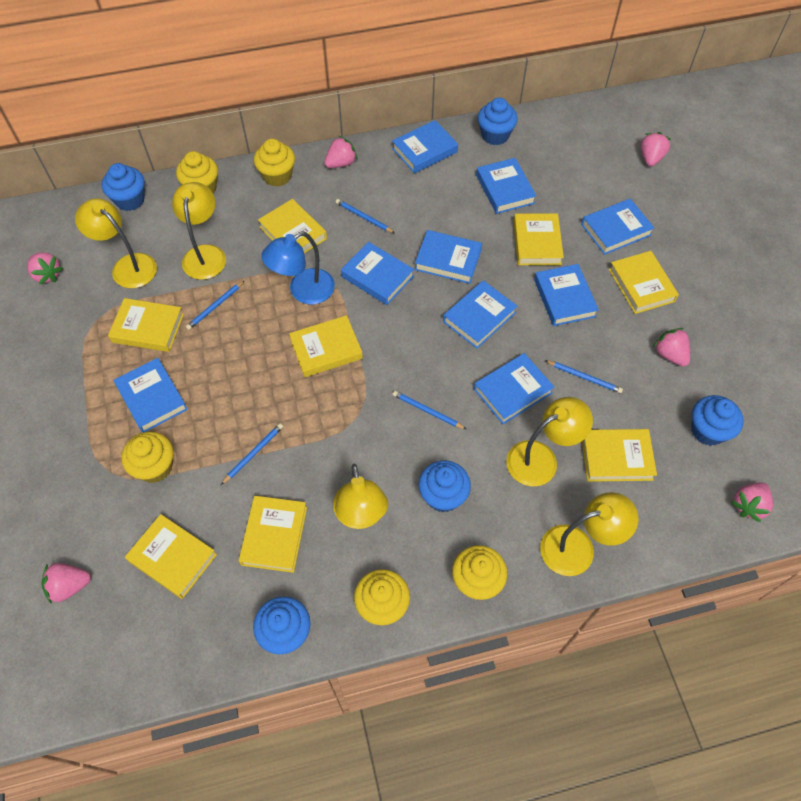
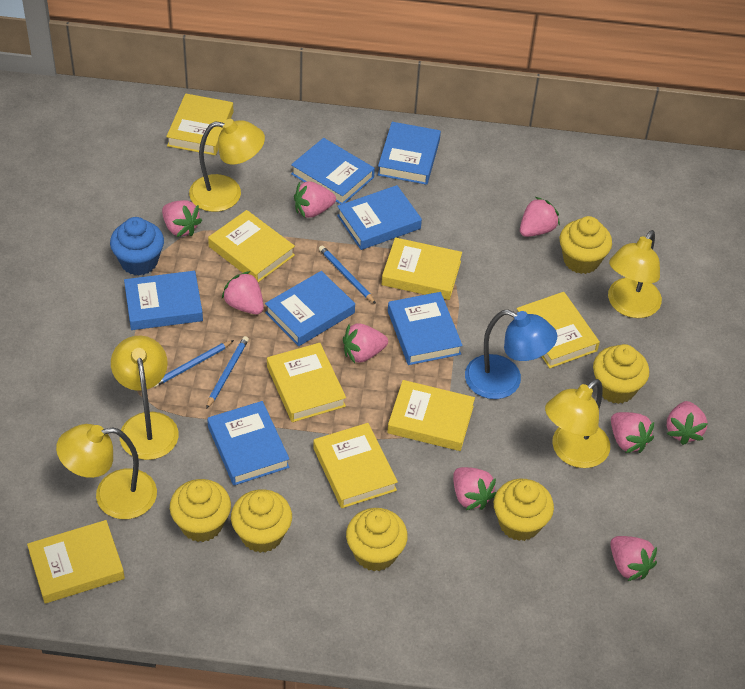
blue book: [114,358,188,433] [341,242,414,305] [392,120,458,173] [415,230,482,284] [443,280,518,349] [474,353,555,424] [476,158,536,214] [534,264,599,326] [581,199,654,255] = 9 -> [124,271,203,330] [207,401,289,485] [265,271,355,346] [291,138,375,204] [337,185,422,250] [378,122,441,185] [388,292,463,365] = 7
blue cupcake: [102,163,145,211] [253,597,311,654] [418,460,471,513] [478,98,518,145] [691,395,744,446] = 5 -> [110,217,164,276] = 1
blue pencil: [186,280,245,330] [221,423,283,485] [336,199,395,233] [393,391,466,429] [545,360,623,393] = 5 -> [154,340,234,387] [206,336,249,409] [319,246,376,304] = 3
pink strawberry: [27,252,63,285] [41,563,91,604] [324,136,357,168] [641,132,671,166] [653,328,690,367] [731,483,773,522] = 6 -> [162,200,202,237] [222,271,264,314] [294,181,336,218] [343,323,388,363] [453,467,496,510] [520,197,560,237] [610,536,657,581] [611,412,654,453] [667,401,708,445] = 9
yellow cupcake: [121,432,173,483] [176,151,218,193] [254,139,295,187] [354,569,410,625] [452,545,507,600] = 5 -> [170,479,231,542] [231,489,292,553] [346,508,408,571] [494,479,554,541] [560,216,612,274] [593,344,649,404] = 6

